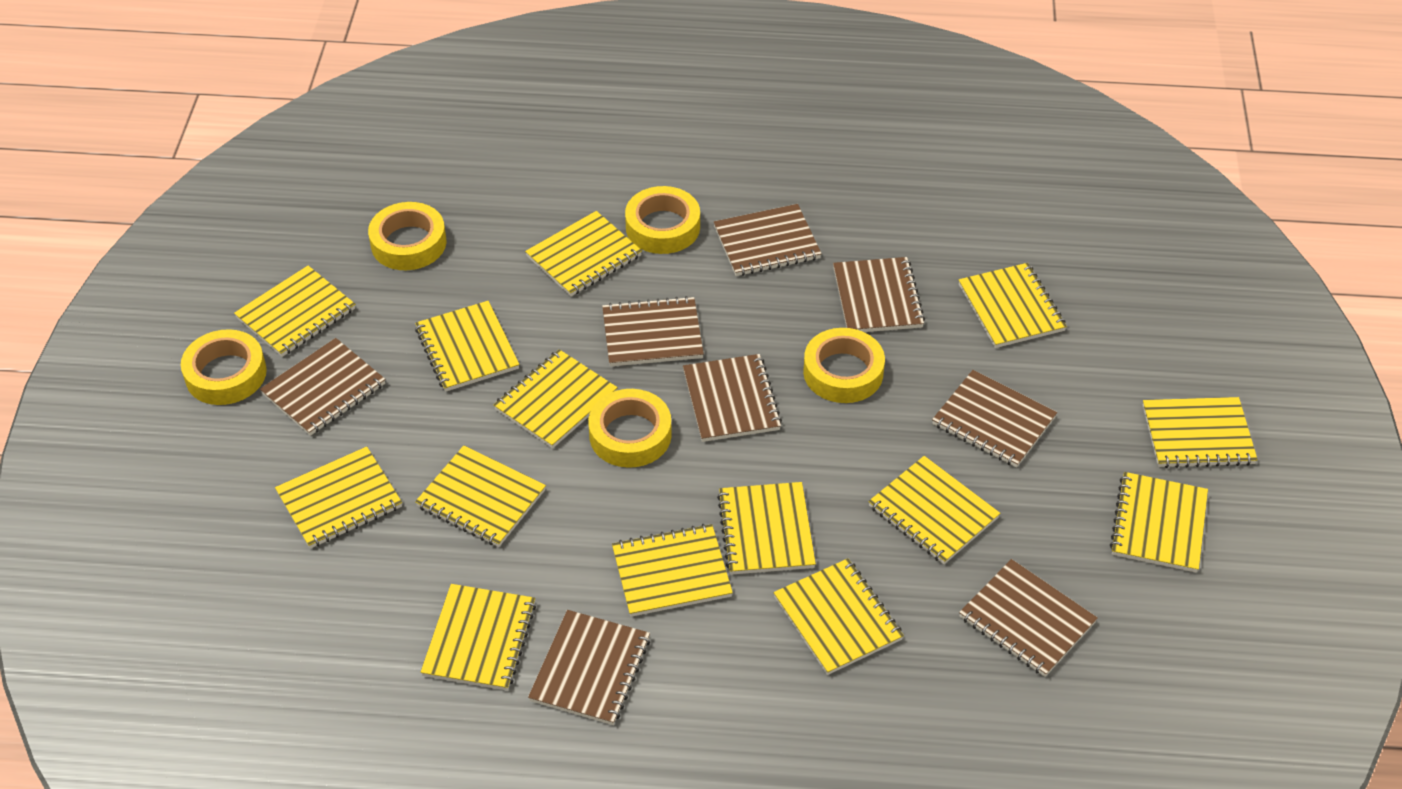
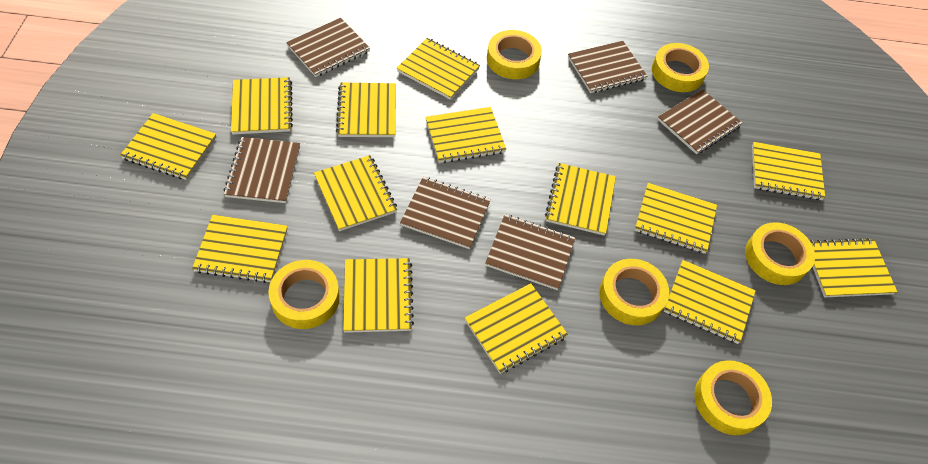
brown notebook: [260,338,385,436] [528,610,650,725] [602,296,704,366] [683,354,782,442] [714,204,822,276] [833,257,925,332] [932,370,1057,467] [959,559,1098,677] = 8 -> [224,137,300,203] [286,18,370,77] [400,177,491,249] [485,214,575,290] [568,41,647,93] [658,89,742,154] = 6
yellow tape: [181,329,267,405] [368,202,447,270] [588,389,672,468] [625,186,700,254] [803,328,885,403] = 5 -> [268,260,340,329] [487,30,542,79] [599,259,669,325] [652,43,709,92] [694,360,772,435] [745,222,815,285] = 6

